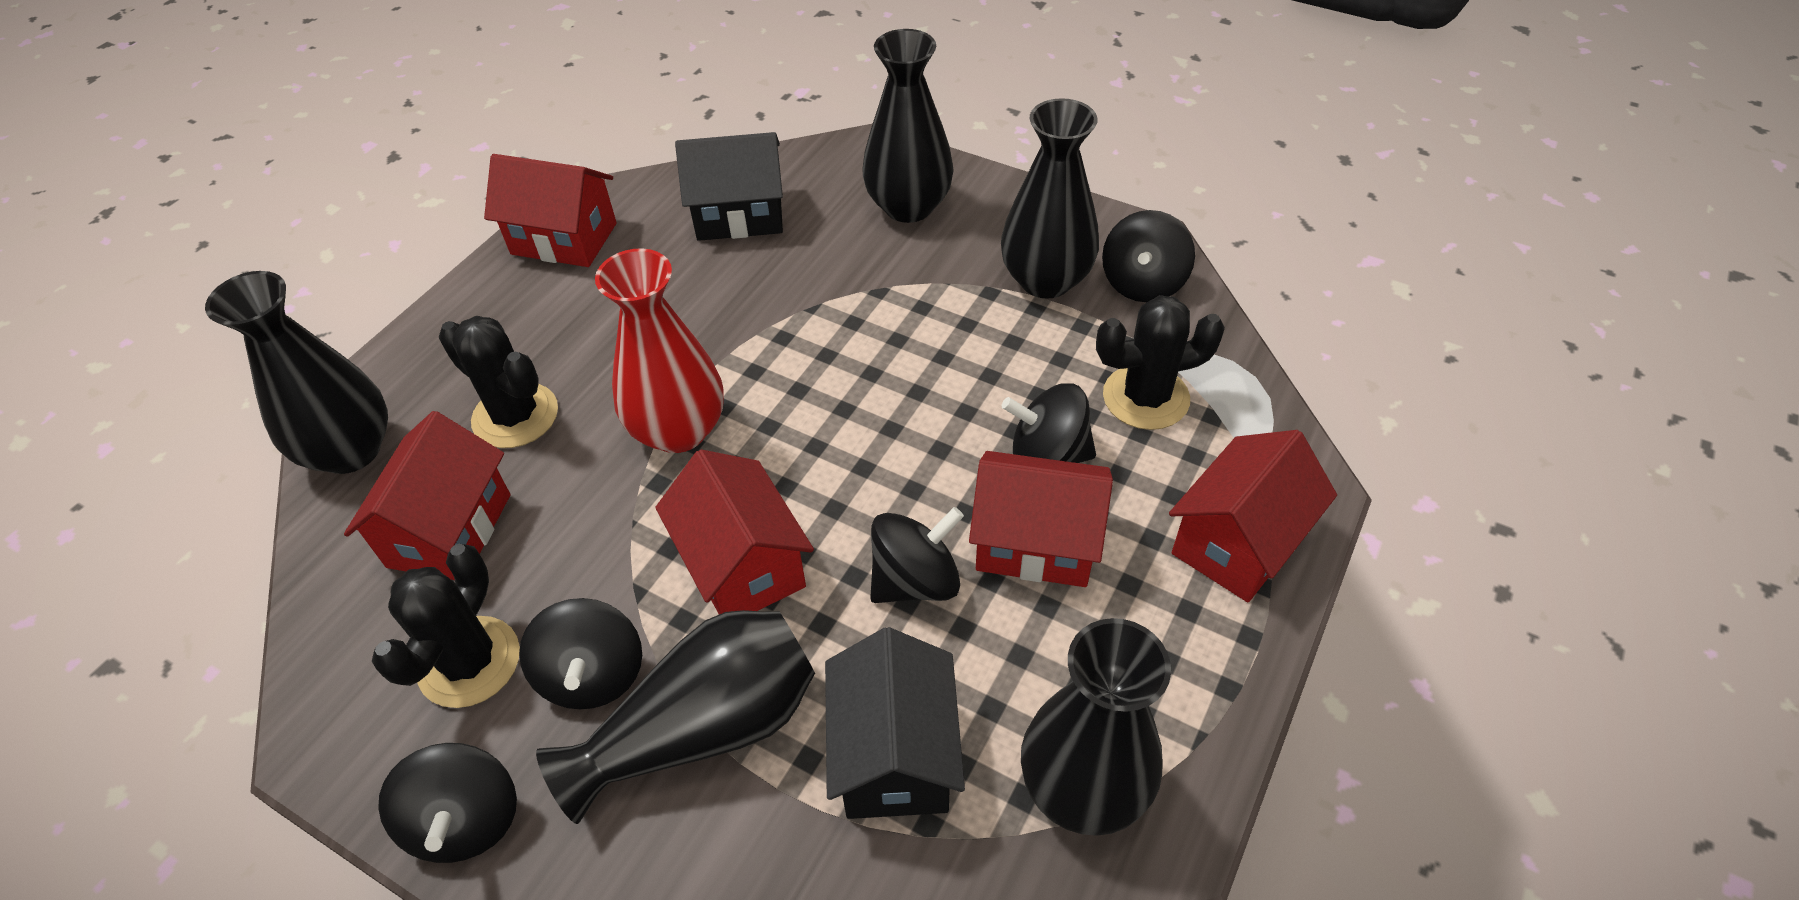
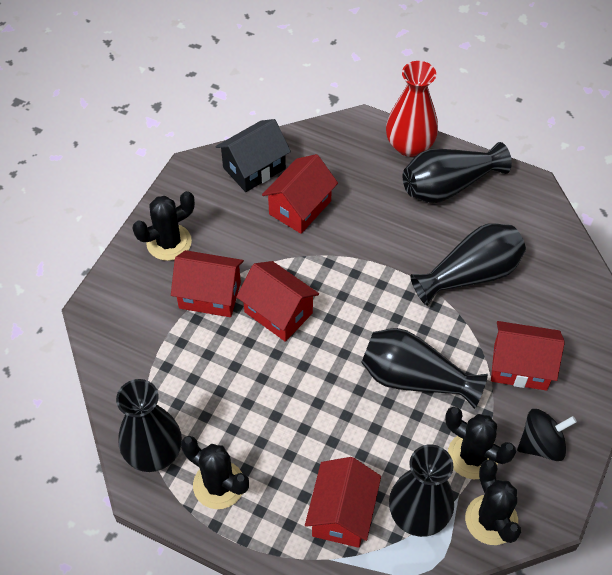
black cactus: [372,544,520,708] [439,316,558,448] [1096,295,1225,430] = 3 -> [132,191,195,261] [181,436,249,509] [445,407,516,479] [465,459,521,545] = 4
black house: [675,132,783,241] [825,627,965,819] = 2 -> [216,119,291,192] = 1
black spinning top: [378,743,517,863] [519,598,642,709] [870,507,964,603] [1002,383,1096,463] [1102,210,1195,302] = 5 -> [517,409,577,461] = 1

